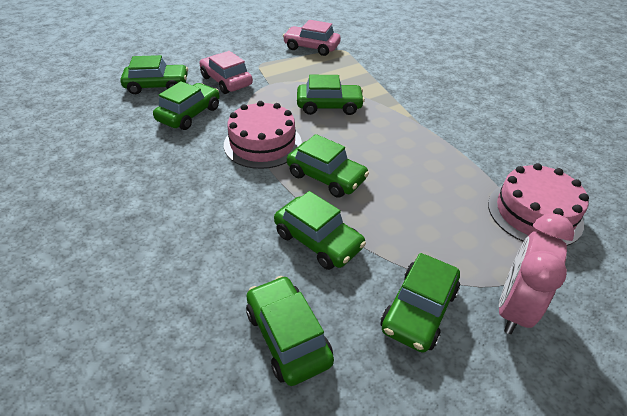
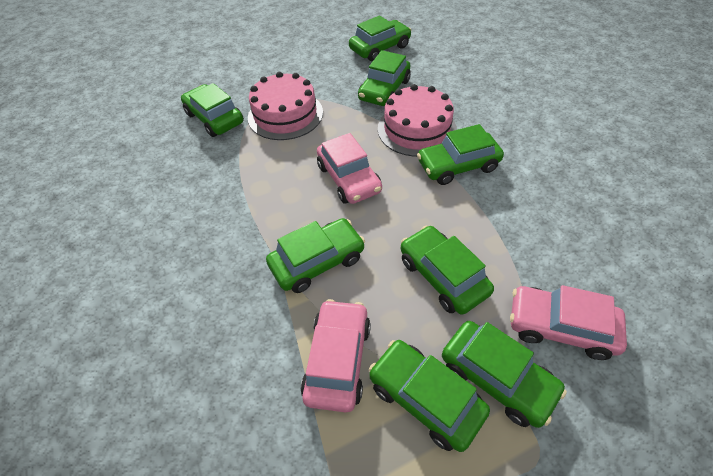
green car: [120,55,188,94] [153,81,220,130] [246,276,334,386] [274,191,366,270] [287,134,369,198] [297,75,365,115] [380,253,460,353] = 7 -> [181,83,244,137] [266,218,365,293] [349,15,411,62] [358,50,411,106] [369,340,490,452] [401,225,494,315] [417,124,504,185] [442,321,567,428] = 8
pink car: [199,51,253,94] [283,20,341,56] = 2 -> [301,299,371,412] [317,133,382,204] [510,285,627,360] = 3
pink clock: [499,213,575,334] = 1 -> none = 0

